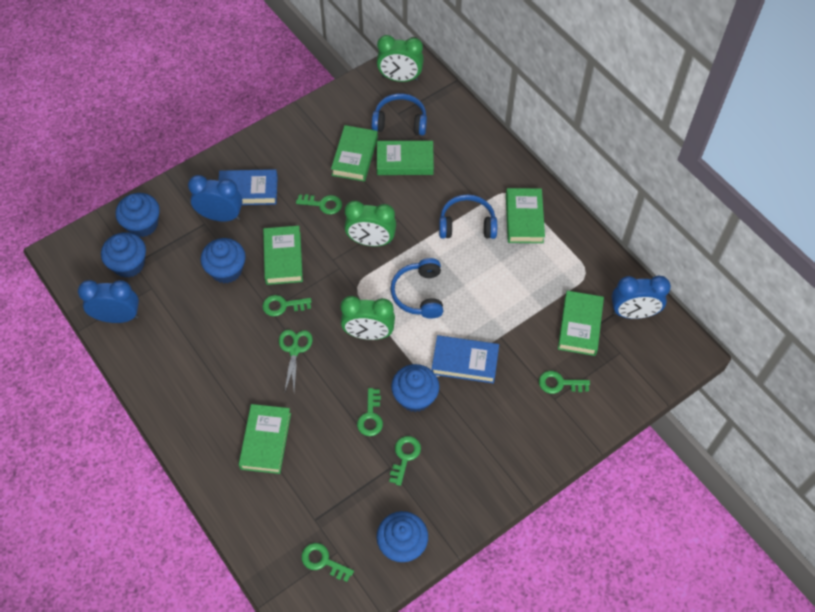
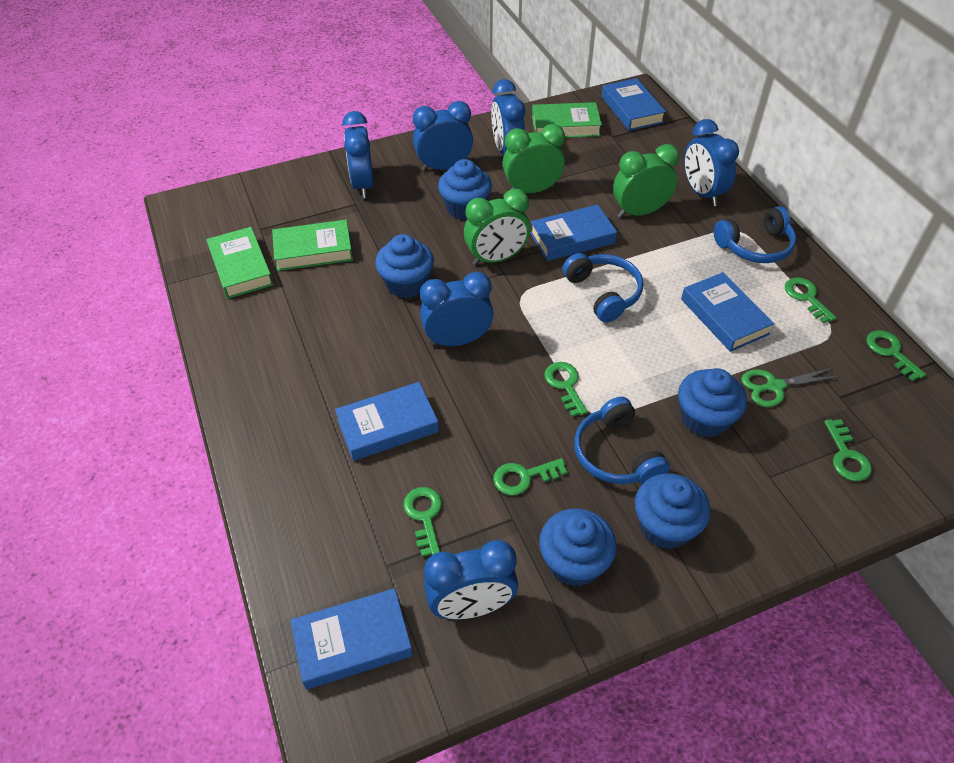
blue book: [218,169,278,205] [432,335,499,384] = 2 -> [290,588,413,689] [335,382,439,461] [530,205,617,261] [601,78,666,131] [681,272,774,352] = 5
blue clock: [78,280,139,323] [188,175,242,222] [612,276,671,319] = 3 -> [342,111,374,198] [413,101,473,171] [420,272,494,347] [424,540,518,619] [491,79,525,155] [684,119,739,206] = 6
green book: [239,404,291,474] [263,226,303,285] [331,125,378,182] [377,141,434,175] [506,188,545,243] [558,291,604,356] = 6 -> [207,227,273,299] [272,220,353,271] [532,102,602,138] = 3

